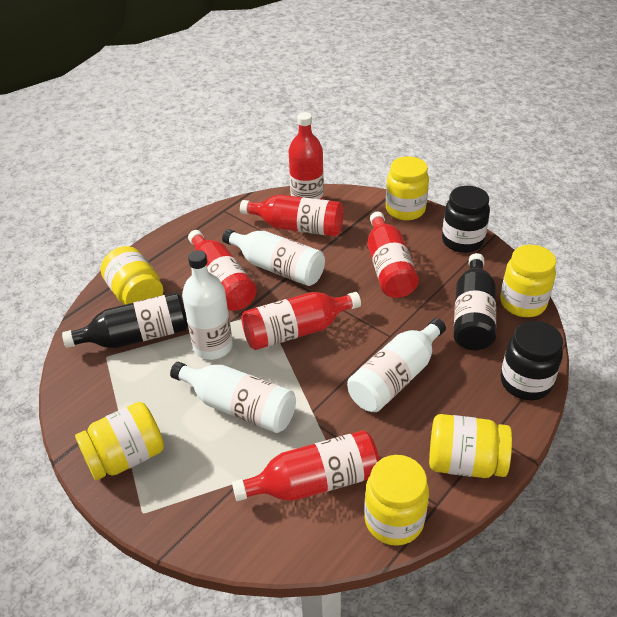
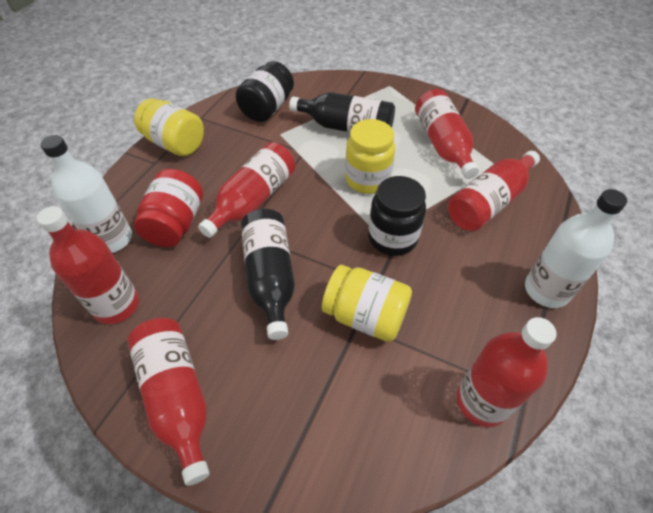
red jar: none = 0 -> [134,169,203,247] = 1
white bottle: [170,362,296,433] [182,250,233,360] [222,229,325,286] [347,318,446,412] = 4 -> [40,135,132,253] [525,189,627,308] = 2
yellow jar: [75,402,164,480] [101,246,163,305] [364,455,429,546] [386,156,429,220] [429,414,512,478] [500,245,556,317] = 6 -> [134,98,204,156] [322,265,412,342] [345,119,395,194] = 3

